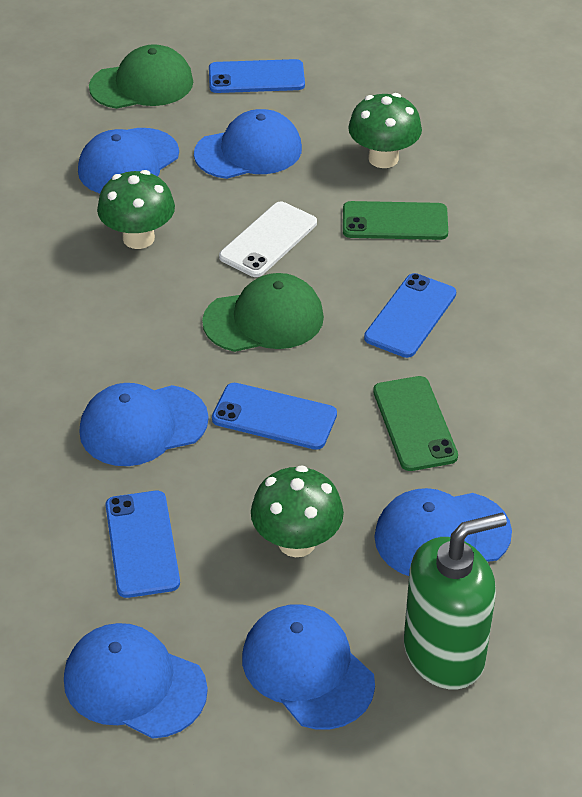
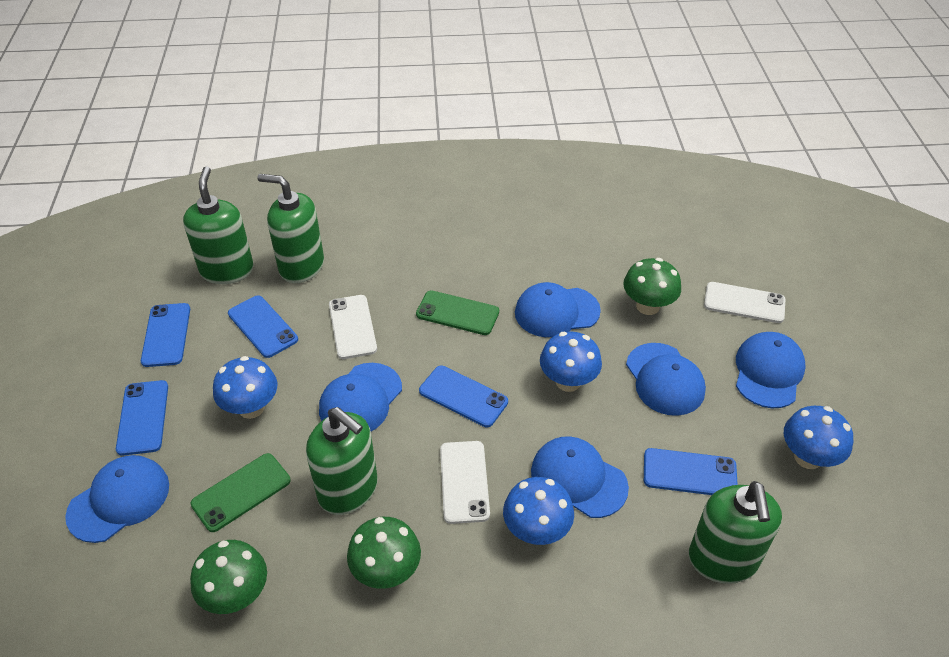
blue mushroom: none = 0 -> [213,356,277,419] [503,477,574,545] [540,331,602,392] [784,406,853,469] = 4
blue phone: [106,491,180,598] [209,59,305,93] [212,383,337,450] [364,273,456,358] = 4 -> [116,380,168,456] [141,303,190,367] [228,295,298,358] [419,366,508,427] [644,448,738,495] = 5
green cap: [89,44,193,109] [202,273,324,352] = 2 -> none = 0
green soap dispenser: [404,513,507,689] = 1 -> [183,166,254,284] [257,174,324,283] [306,407,378,515] [689,481,782,584] = 4
white phone: [219,202,317,277] = 1 -> [329,295,377,359] [440,441,490,524] [704,282,785,323] = 3

